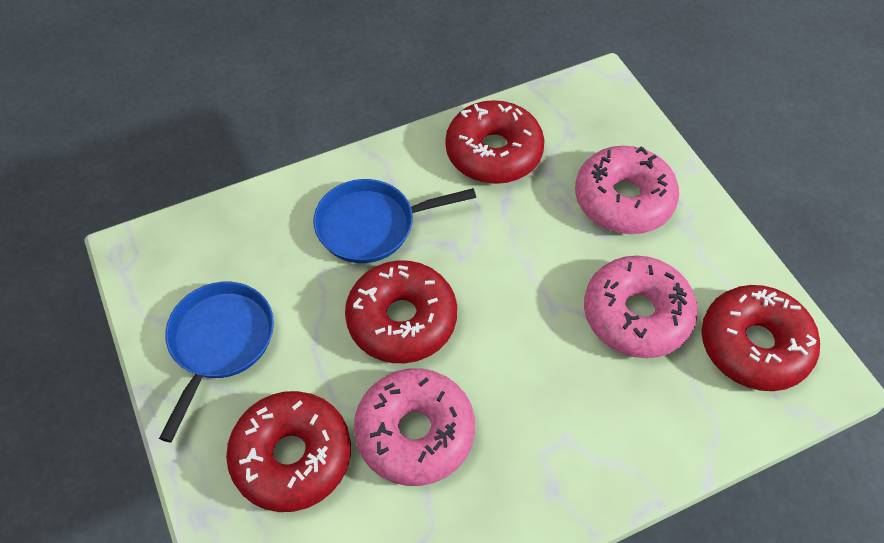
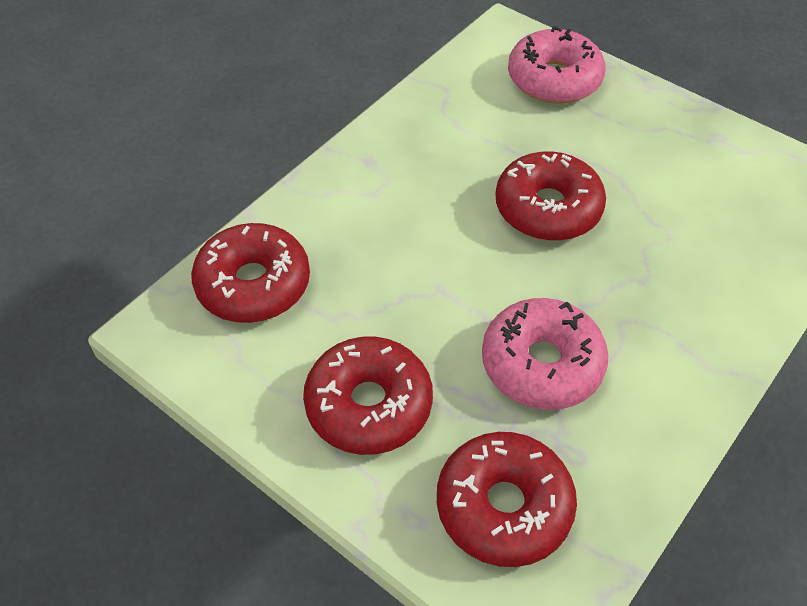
blue pan: [159,282,274,442] [313,179,476,263] = 2 -> none = 0
pink donut: [354,368,475,486] [575,146,679,234] [584,256,698,358] = 3 -> [482,298,609,410] [508,26,606,104] = 2

